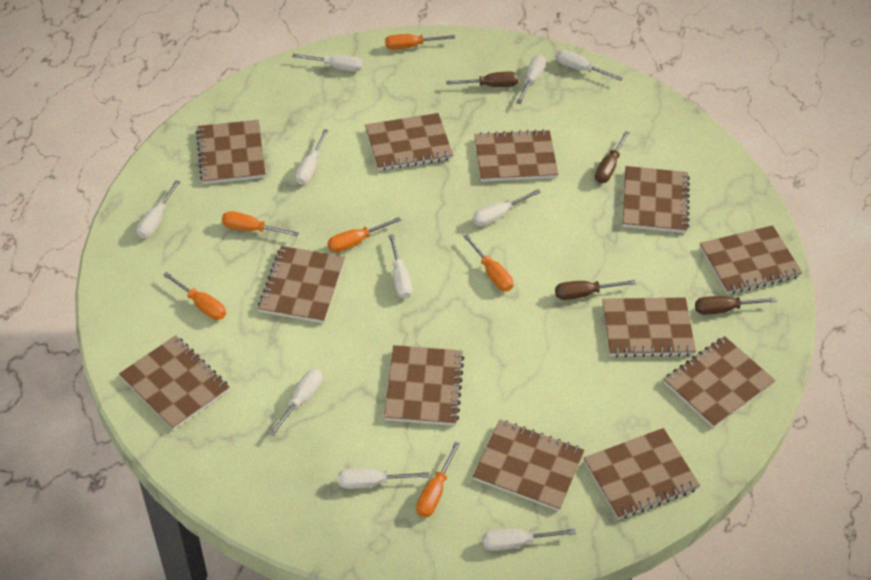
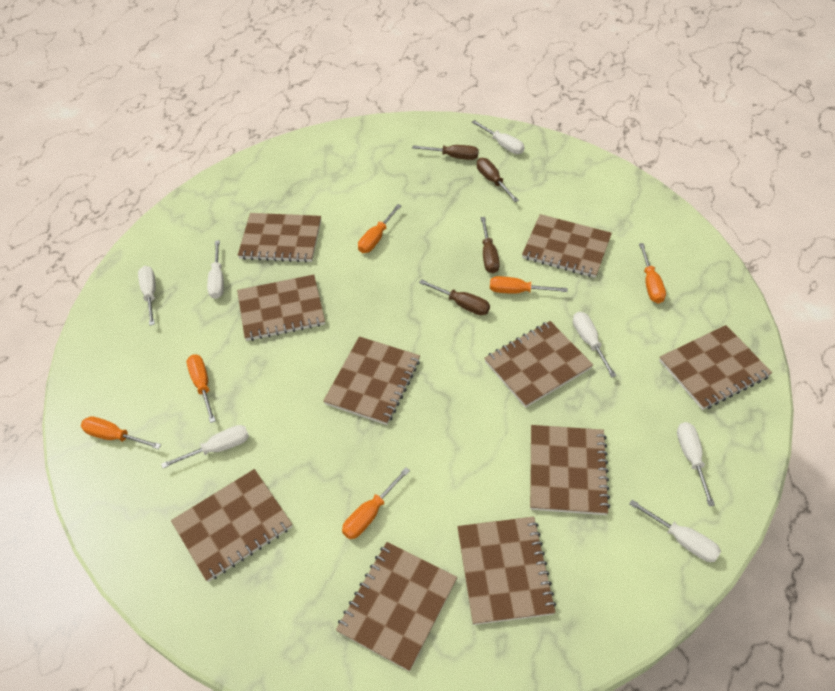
brown notebook: [119,335,230,430] [196,120,266,184] [258,246,345,323] [365,113,453,171] [384,345,464,426] [473,420,585,511] [474,129,558,182] [584,428,700,520] [602,298,696,357] [623,166,690,233] [664,336,776,428] [700,225,802,294] = 12 -> [171,469,292,582] [237,274,325,341] [238,213,321,263] [323,336,420,425] [336,542,457,672] [457,517,556,625] [484,321,593,408] [522,214,612,278] [530,425,610,515] [659,325,772,410] = 10
white screwdriver: [137,180,180,238] [269,369,323,436] [292,54,363,72] [295,129,329,185] [338,468,430,489] [389,234,412,299] [473,189,541,226] [482,529,576,551] [516,55,546,104] [556,50,623,81] = 10 -> [138,266,156,326] [161,425,249,468] [207,240,224,299] [472,120,525,154] [573,312,616,378] [629,500,721,562] [677,422,715,506] = 7

